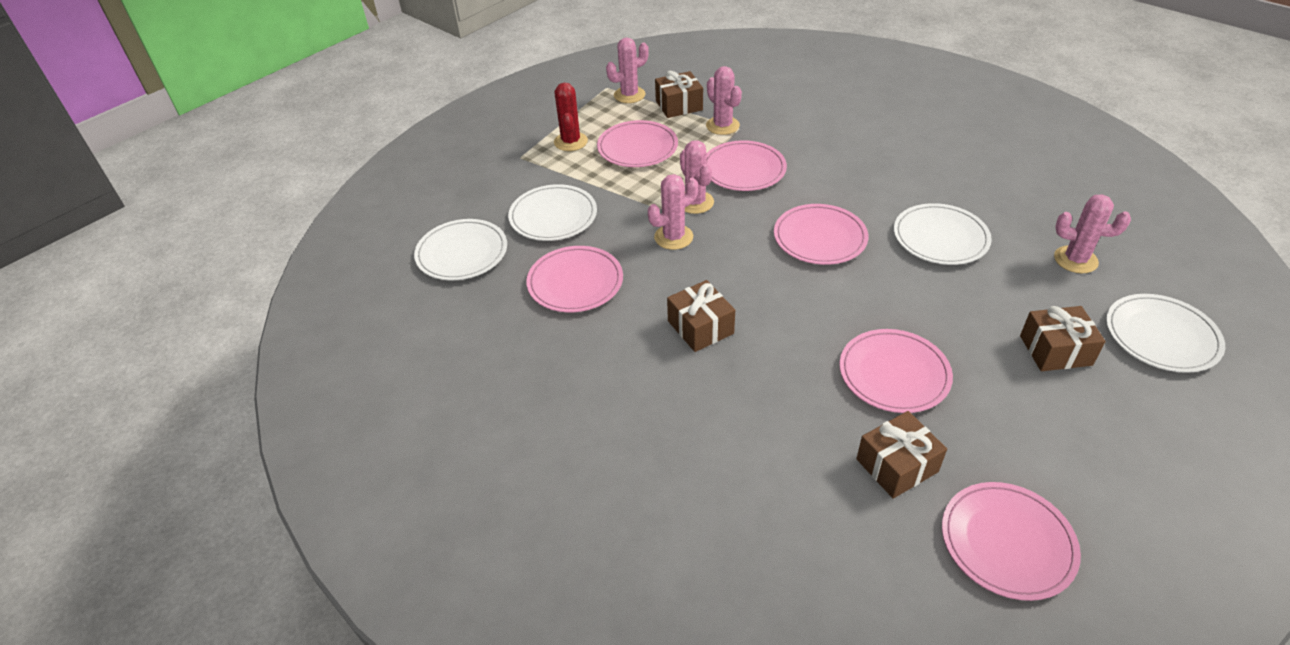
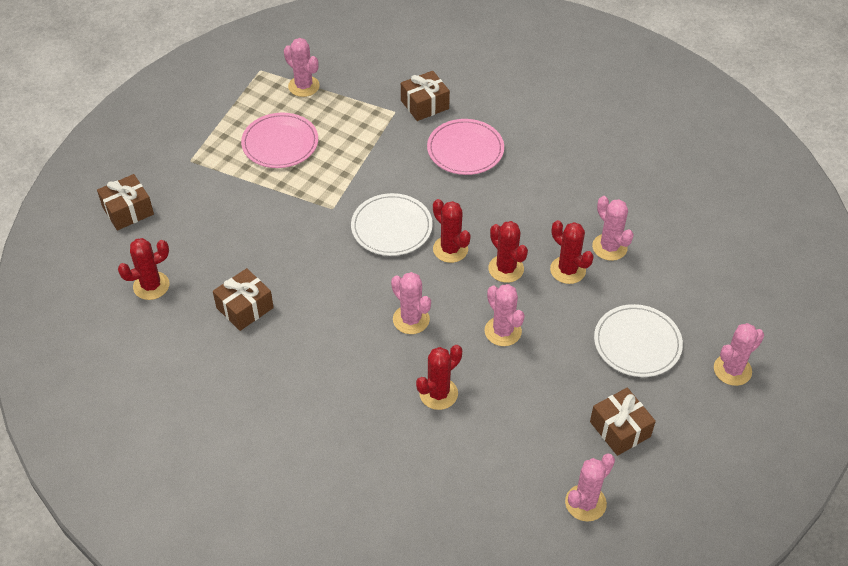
pink cactus: [606,37,649,103] [648,174,698,250] [680,140,714,214] [706,66,742,135] [1054,194,1131,273] = 5 -> [284,38,320,97] [391,272,431,334] [485,284,525,346] [565,454,615,522] [592,196,634,261] [714,323,764,386] = 6
pink plate: [526,246,623,312] [597,120,678,167] [706,140,787,191] [774,204,868,265] [839,329,953,413] [942,482,1081,601] = 6 -> [241,113,318,168] [427,119,504,175] = 2
red cactus: [554,83,588,151] = 1 -> [118,238,169,300] [416,345,462,410] [433,199,471,263] [488,221,528,283] [550,220,594,284] = 5
white plate: [414,219,507,280] [508,184,597,241] [894,203,992,265] [1106,294,1225,373] = 4 -> [351,193,433,256] [594,304,683,377] = 2

